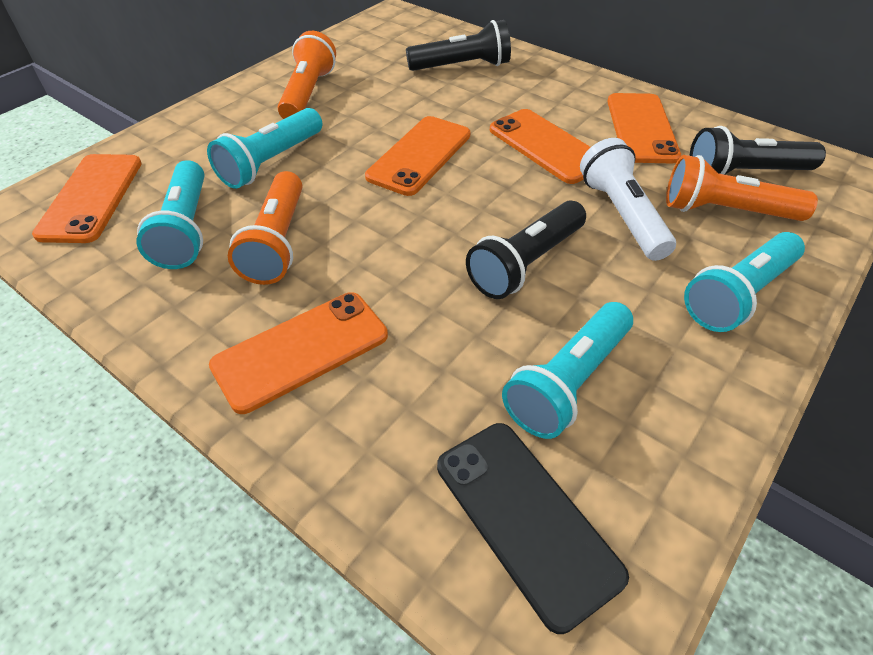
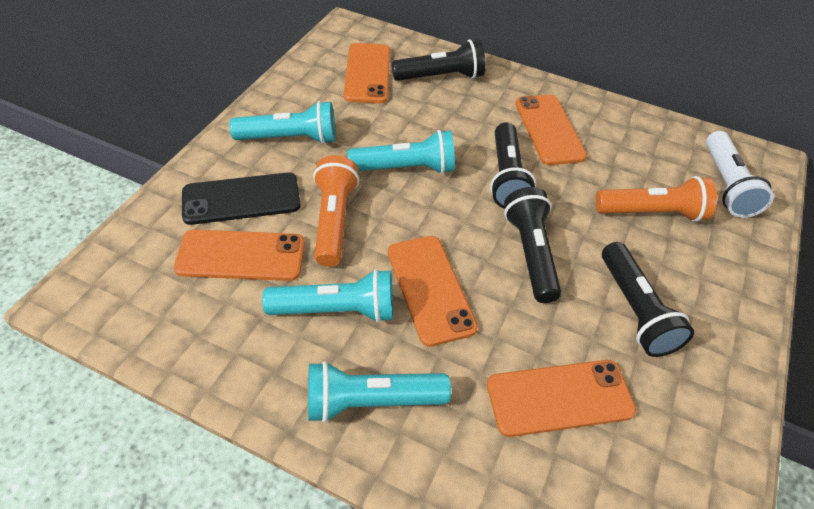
black flashlight: [406,20,511,71] [466,200,586,299] [689,126,826,175] = 3 -> [392,40,485,81] [490,122,536,209] [504,187,561,303] [602,242,694,357] = 4
orange flashlight: [228,171,302,285] [277,31,336,119] [666,155,818,221] = 3 -> [313,155,359,267] [595,176,717,222] = 2

